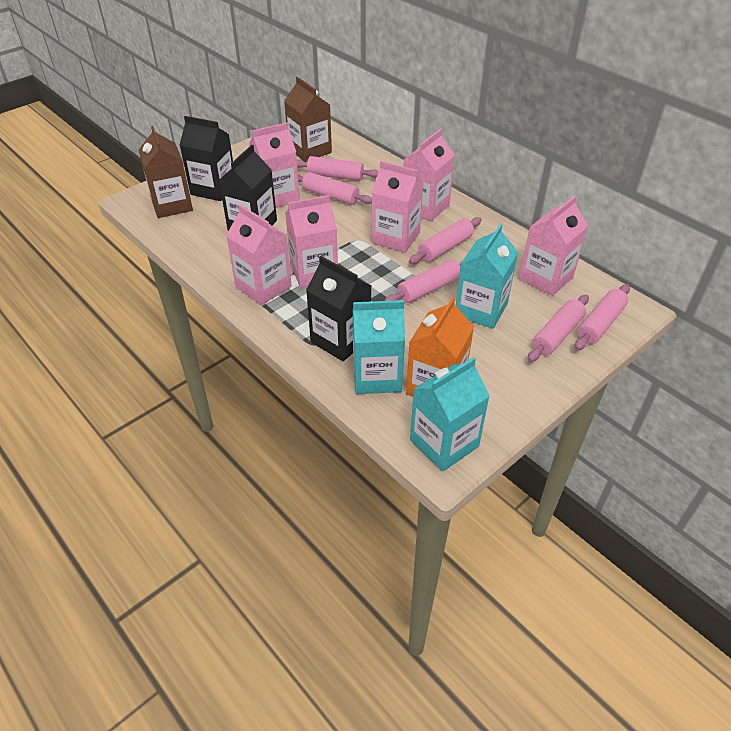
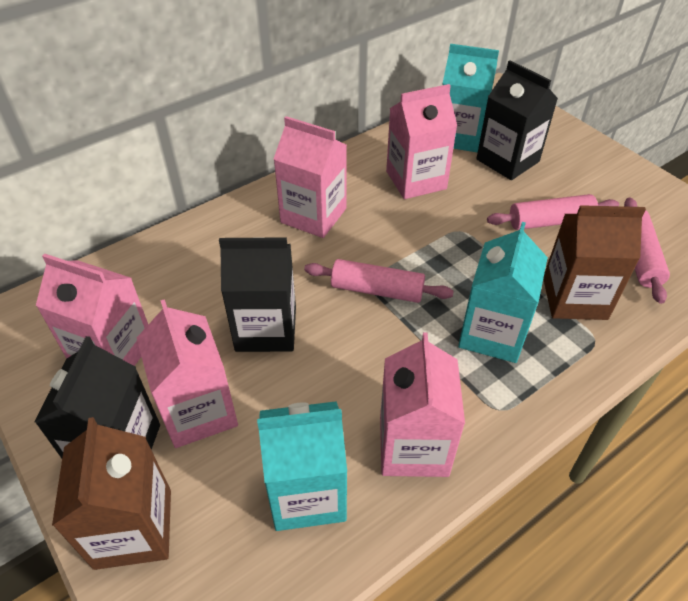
orange carton: [406,297,474,397] = 1 -> none = 0
pink carton: [226,204,292,305] [249,123,300,208] [285,195,338,288] [372,161,424,253] [404,129,455,221] [519,195,588,296] = 6 -> [36,254,148,366] [137,299,238,448] [274,116,347,238] [380,332,465,477] [386,84,457,199] = 5
pink rolling pin: [297,156,379,181] [298,172,372,205] [384,260,461,303] [409,217,482,264] [528,294,589,362] [575,284,630,351] = 6 -> [304,259,454,303] [487,194,619,230] [624,197,670,304] = 3

